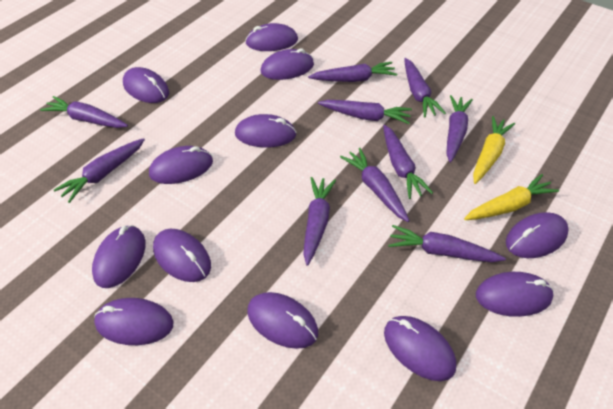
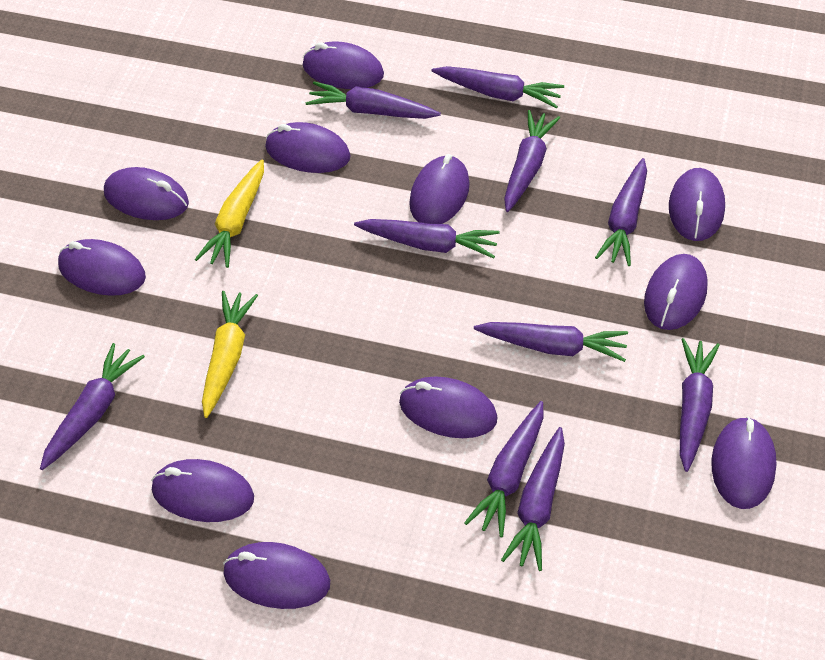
purple mouse: [92,225,146,288] [94,298,173,345] [123,67,169,103] [149,146,213,184] [153,229,211,282] [235,114,297,148] [245,23,298,51] [247,292,318,349] [261,48,314,80] [384,316,456,381] [476,272,554,317] [506,212,569,258] = 12 -> [58,239,146,296] [104,167,189,220] [151,459,254,522] [223,542,330,609] [265,122,350,173] [303,41,384,89] [399,377,497,438] [409,154,470,224] [644,254,708,330] [669,168,725,241] [711,416,777,509] = 11

